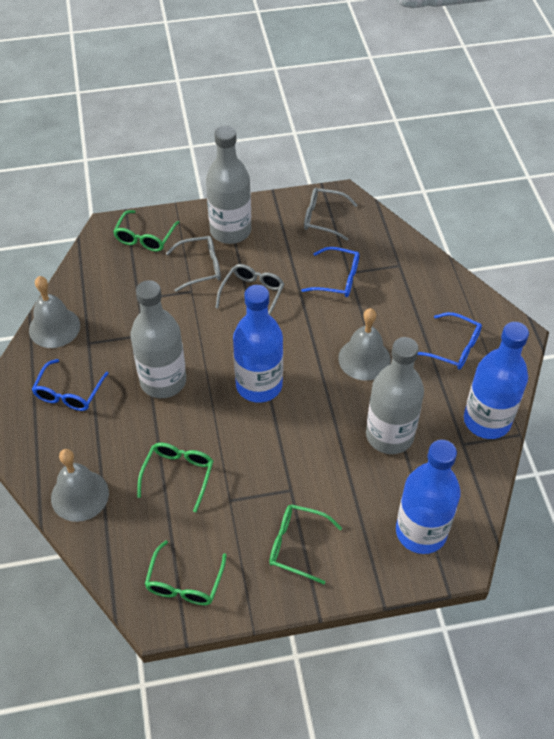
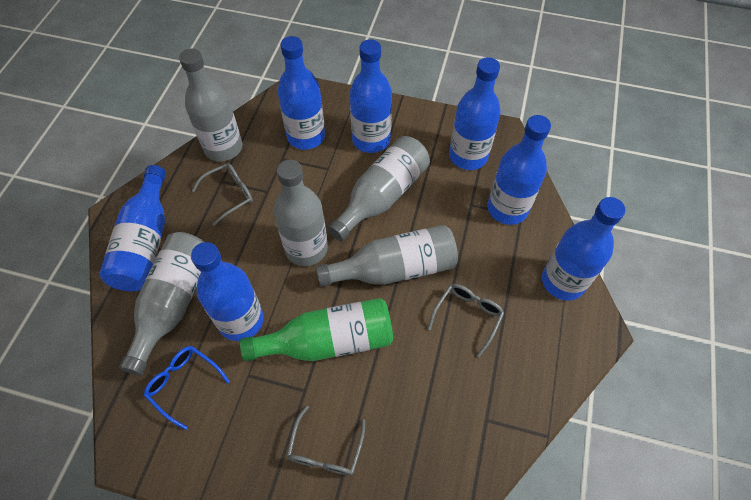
blue bottle: [233,285,283,403] [396,440,461,554] [464,322,529,439] = 3 -> [99,165,166,291] [191,242,264,341] [278,36,325,150] [350,39,392,153] [449,57,501,170] [487,115,551,225] [542,197,625,301] = 7
blue glasses: [32,359,109,411] [301,247,359,297] [418,312,482,370] = 3 -> [144,346,230,430] = 1
green bottle: none = 0 -> [240,298,393,361] = 1
green glasses: [113,210,180,252] [137,443,213,512] [145,540,227,605] [269,504,342,584] = 4 -> none = 0
grey bell: [29,276,80,348] [51,449,109,522] [338,308,391,381] = 3 -> none = 0
grey bottle: [131,280,186,398] [206,126,251,244] [366,337,424,454] = 3 -> [119,232,204,376] [179,48,242,162] [274,160,328,266] [316,225,458,287] [328,136,430,241] = 5

